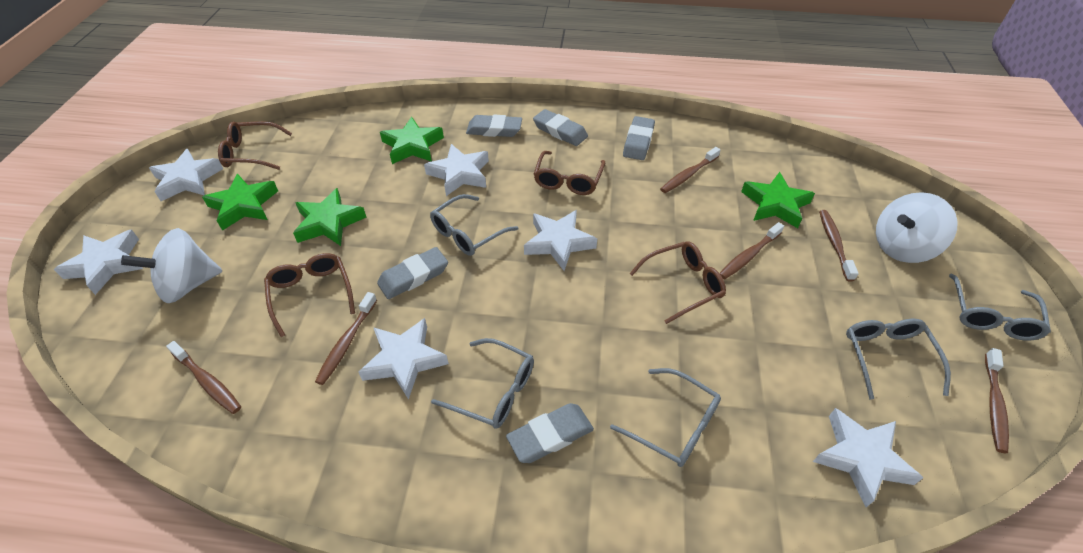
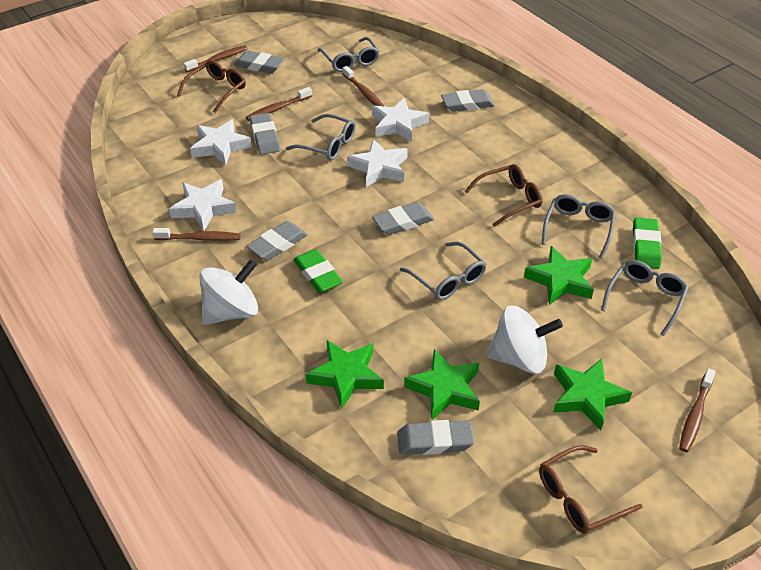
brown glasses: [218,121,292,170] [264,253,355,337] [534,151,606,195] [629,241,726,324] = 4 -> [177,60,246,113] [465,164,542,227] [539,445,643,534] = 3
brown toothbrush: [166,341,241,414] [315,292,377,385] [660,147,720,193] [720,222,784,279] [819,210,859,282] [985,348,1009,453] = 6 -> [152,228,241,241] [183,45,248,72] [246,87,312,121] [343,66,384,106] [679,368,716,452] = 5
green eraser: none = 0 -> [293,249,343,293] [633,217,662,269] = 2
grey eraser: [377,247,448,299] [466,115,522,137] [506,403,594,463] [533,109,588,146] [623,116,655,160] = 5 -> [234,51,284,74] [247,221,308,260] [250,113,280,155] [372,202,434,235] [397,420,474,455] [441,89,495,112] = 6
white star: [54,229,143,295] [149,149,223,201] [359,318,449,400] [424,144,489,196] [524,210,597,271] [813,408,923,507] = 6 -> [169,179,237,231] [190,119,252,166] [347,139,408,187] [372,98,429,142] = 4

